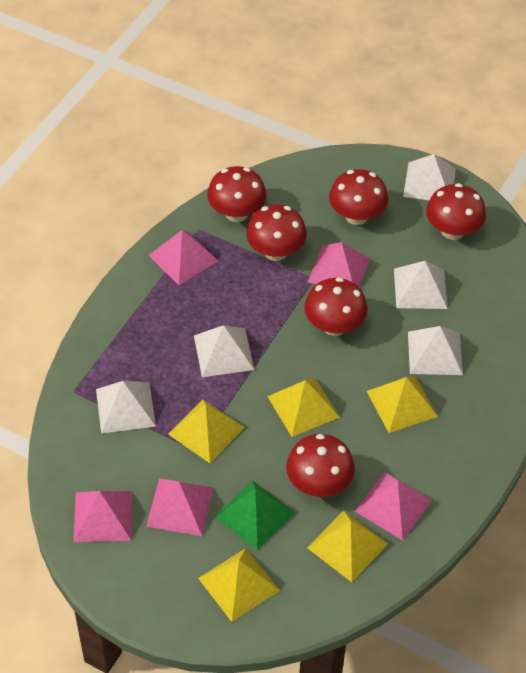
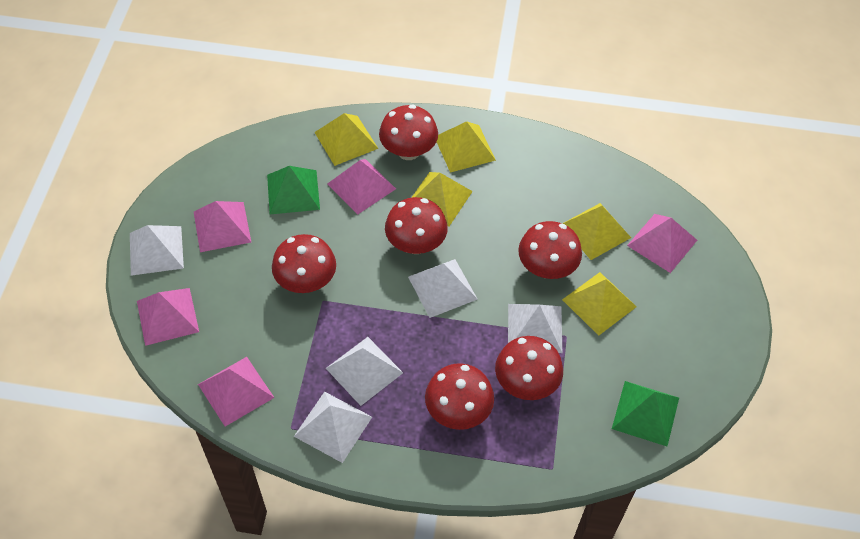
green pyramid: [215,480,295,550] = 1 -> [267,166,320,214] [612,381,679,446] = 2

